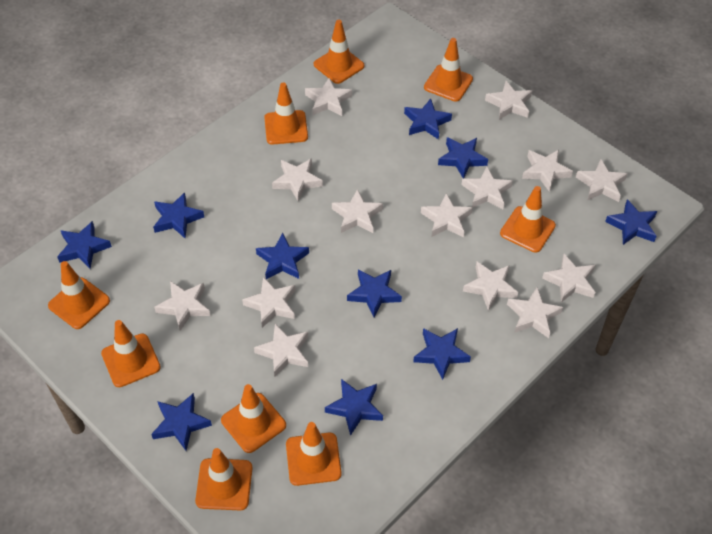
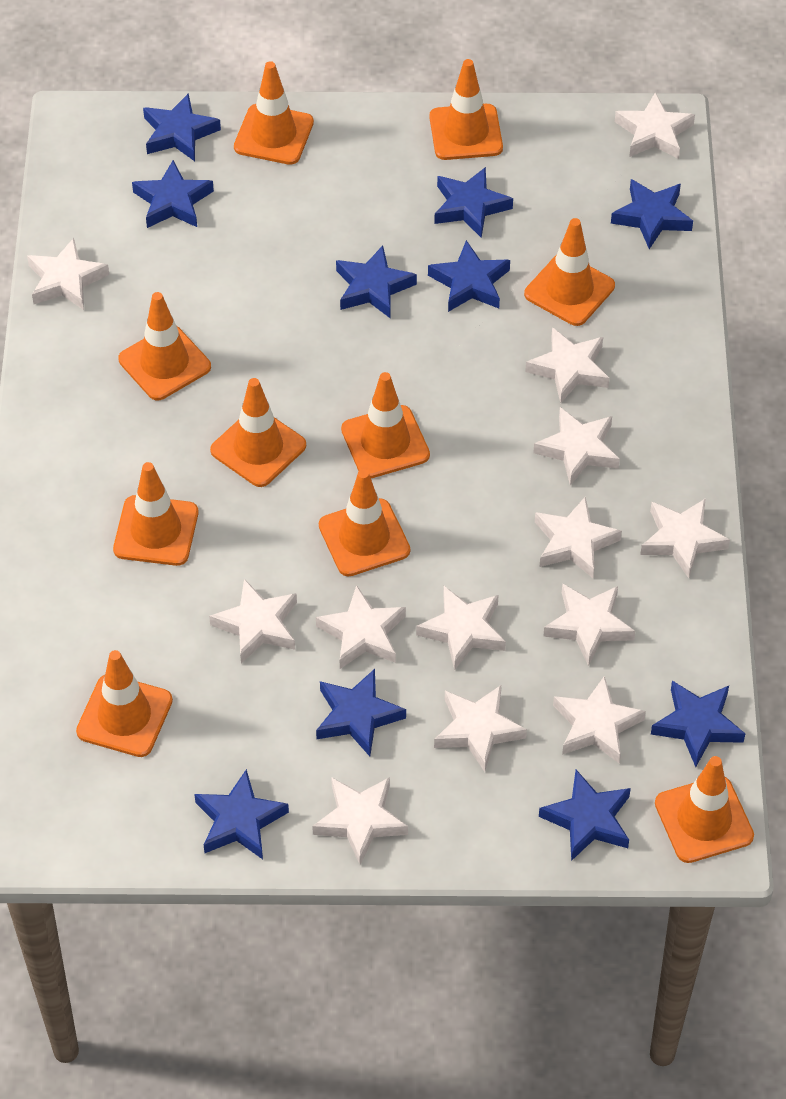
orange traffic cone: [48,261,110,329] [101,320,161,387] [195,448,253,511] [221,384,286,453] [264,82,308,144] [286,422,342,486] [314,20,365,84] [424,38,473,102] [500,186,556,253] = 9 -> [76,650,173,757] [113,462,198,566] [118,292,211,401] [210,378,306,487] [234,61,314,165] [319,469,410,577] [341,372,430,478] [429,59,503,160] [524,218,615,326] [655,756,754,863] = 10
white star: [154,281,210,331] [242,277,295,328] [254,323,308,376] [272,158,323,202] [305,78,352,116] [332,189,383,233] [421,193,473,238] [461,167,513,209] [463,262,518,311] [485,81,532,120] [507,287,563,338] [522,150,573,192] [542,254,595,303] [576,160,627,202] = 14 -> [27,238,109,310] [209,579,297,664] [312,777,408,865] [316,585,406,669] [416,586,506,670] [434,685,527,772] [525,327,609,404] [533,407,620,485] [535,497,622,578] [543,583,635,666] [553,676,646,763] [615,92,695,159] [640,498,730,578] = 13

